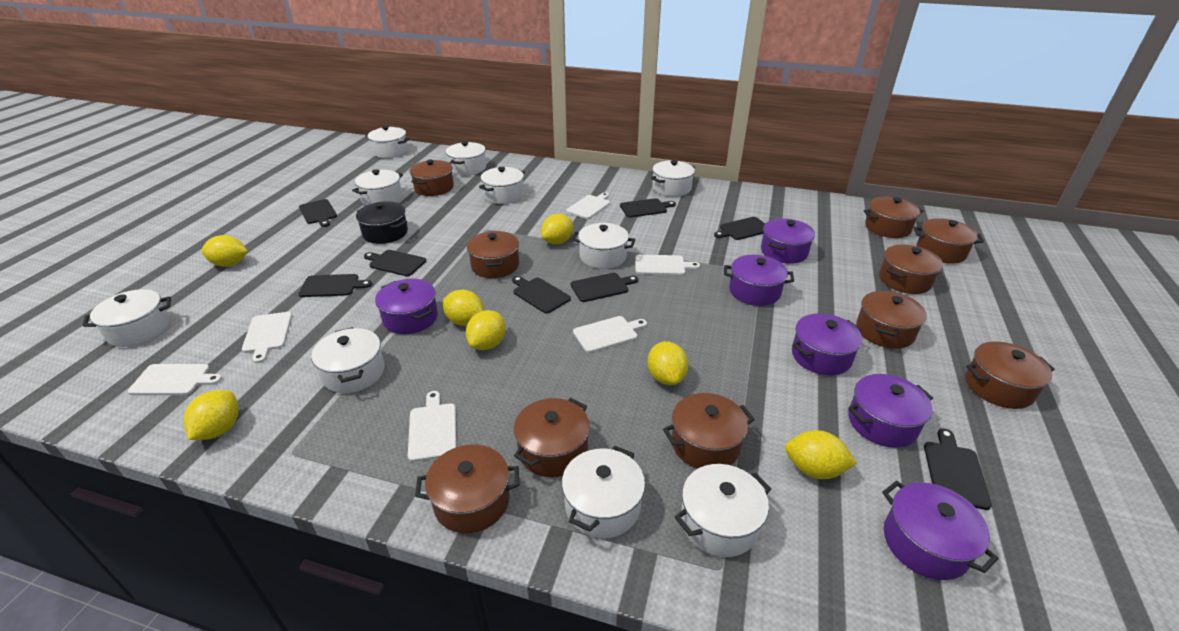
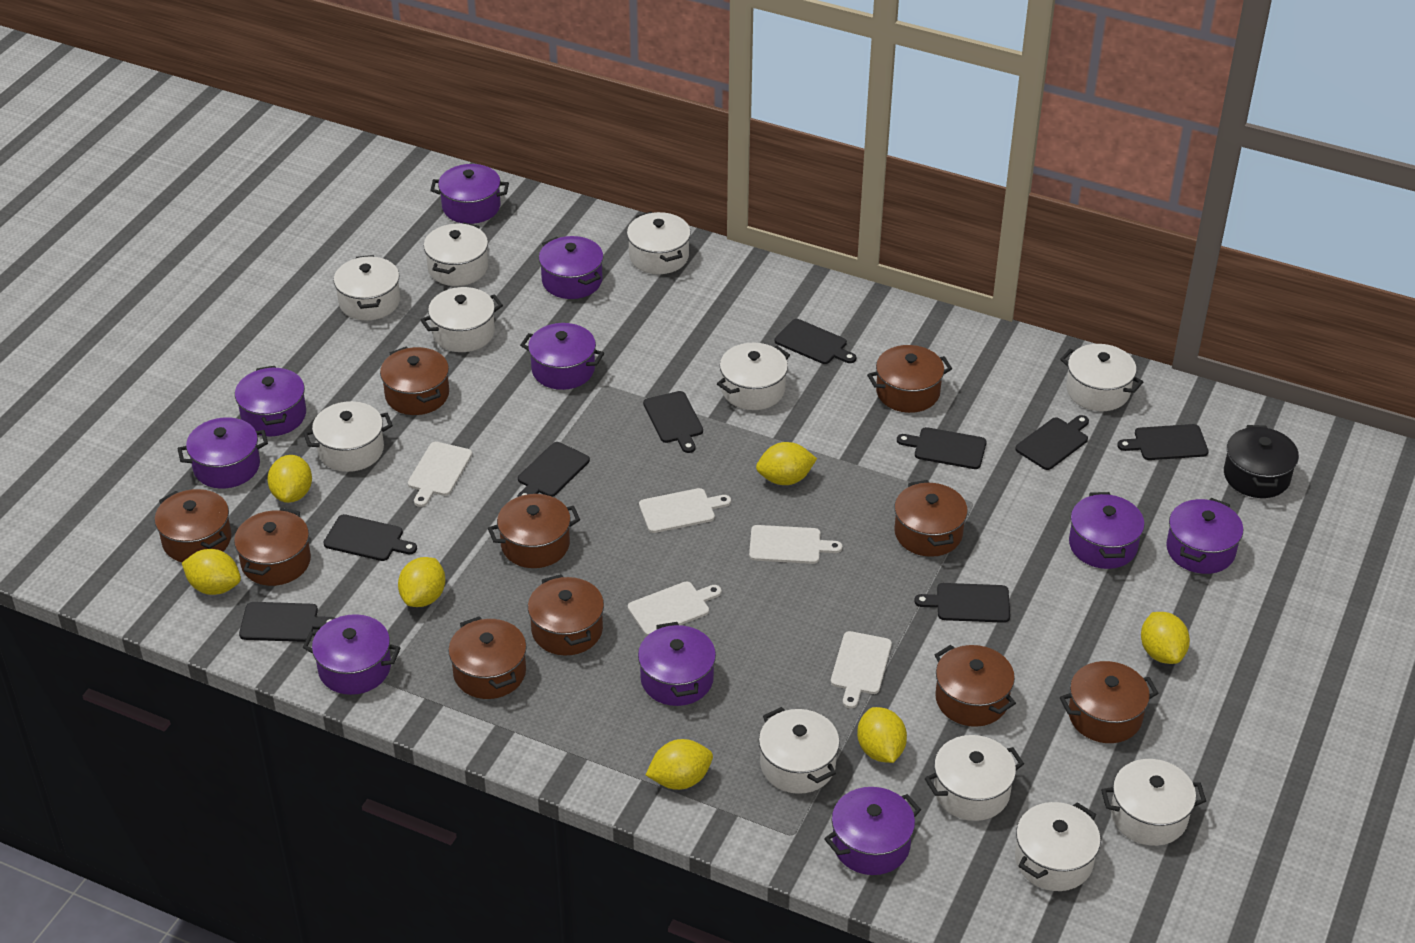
black cutting board: [298,274,372,297] [299,199,337,227] [364,250,426,276] [512,276,571,313] [571,273,638,302] [620,198,676,218] [714,217,765,240] [924,428,992,510] = 8 -> [239,602,335,642] [323,514,417,561] [517,442,590,497] [643,391,703,453] [775,319,856,364] [897,427,987,469] [914,583,1010,623] [1015,415,1089,470] [1117,424,1209,460] = 9
purple pot: [375,279,438,334] [724,255,794,306] [761,218,815,264] [792,313,862,375] [848,374,933,448] [882,481,999,580] = 6 -> [177,417,268,488] [235,366,306,436] [302,614,401,695] [430,164,509,224] [520,323,604,390] [539,236,604,299] [638,622,716,706] [824,787,921,875] [1069,492,1145,569] [1166,498,1243,574] = 10
white cutting board: [128,364,222,395] [242,312,292,363] [408,391,457,462] [566,192,610,219] [573,316,647,353] [635,254,700,275] = 6 -> [408,442,472,507] [628,582,721,636] [639,488,731,533] [749,525,842,564] [831,631,892,708] = 5
white pot: [83,289,171,347] [311,327,385,393] [352,169,403,205] [365,126,410,158] [446,141,486,175] [479,167,525,204] [562,446,645,538] [571,223,635,269] [651,160,695,197] [675,464,771,557] = 10 -> [303,401,393,472] [334,255,400,320] [421,287,503,352] [424,222,488,286] [627,212,691,274] [717,343,790,410] [759,707,840,794] [925,735,1024,821] [1015,802,1101,891] [1060,344,1143,411] [1101,759,1206,846] = 11

